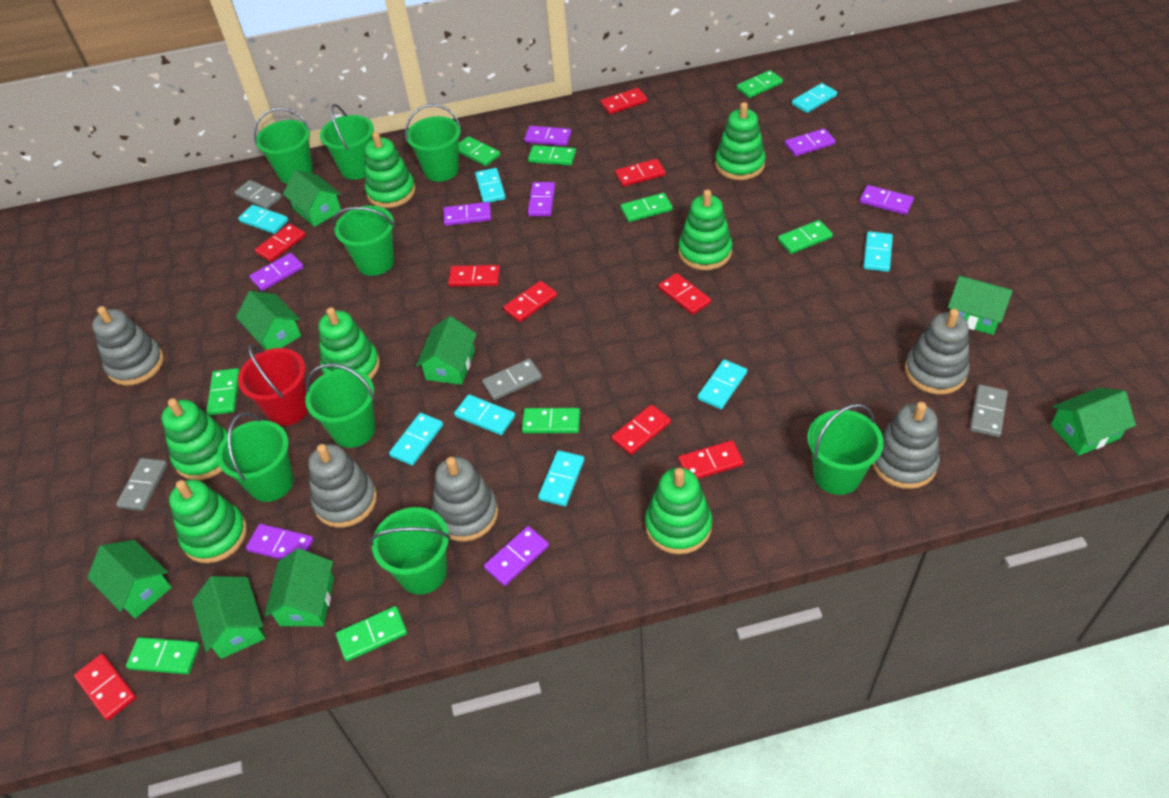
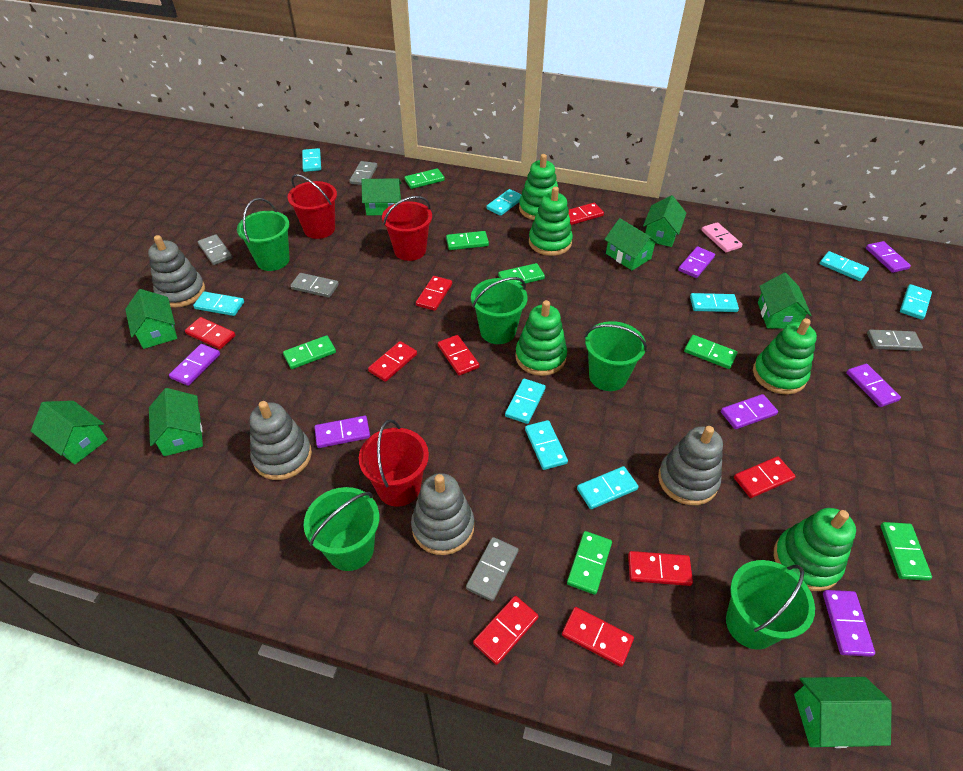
green bucket: [217,412,294,502] [254,107,313,184] [305,364,376,448] [320,104,374,180] [333,206,395,276] [369,507,451,594] [405,104,461,182] [807,404,884,495] = 8 -> [237,198,290,271] [304,487,379,571] [471,277,527,344] [585,321,647,391] [726,560,815,650] = 5
green domino: [126,637,200,674] [207,368,240,415] [336,606,407,661] [459,136,500,166] [522,408,580,433] [528,145,576,166] [620,193,673,222] [737,70,783,98] [778,220,833,254] = 9 -> [283,335,336,369] [405,168,445,189] [446,231,489,250] [498,263,545,285] [567,531,612,595] [684,335,738,369] [881,522,932,581] = 7
green stacking toy: [161,398,228,480] [169,480,247,563] [318,307,380,379] [365,132,415,208] [645,468,712,554] [679,190,732,270] [715,102,766,180] = 7 -> [515,300,567,376] [519,154,558,220] [529,187,573,256] [753,318,817,395] [774,508,856,591] = 5
grey domino: [116,458,168,511] [235,180,282,209] [482,358,542,400] [970,384,1008,437] = 4 -> [198,234,233,265] [290,273,339,298] [349,161,377,185] [466,537,519,602] [867,329,923,351] = 5
grey stacking toy: [92,306,164,386] [308,444,377,528] [432,457,498,541] [872,402,940,489] [905,309,970,394] = 5 -> [148,235,205,308] [250,401,312,480] [411,473,474,555] [658,426,723,505] = 4
pink domino: none = 0 -> [701,222,742,253] = 1
purple domino: [246,524,314,560] [249,253,304,291] [443,202,491,226] [484,526,549,586] [524,126,571,146] [528,182,555,216] [785,128,835,156] [859,185,914,215] = 8 -> [169,344,220,386] [314,416,370,448] [678,247,715,278] [721,394,778,429] [823,590,875,657] [846,364,901,407] [866,241,911,273] = 7
red bucket: [238,344,308,426] = 1 -> [288,174,337,239] [359,420,429,507] [382,196,432,261] = 3
turquoise domino: [238,205,288,234] [389,413,443,466] [454,394,515,435] [475,168,506,202] [538,450,584,506] [697,359,747,409] [792,83,837,113] [863,231,893,272] = 8 -> [193,292,244,316] [302,148,321,172] [486,189,522,216] [505,379,546,424] [525,420,568,470] [577,466,639,509] [690,293,739,312] [820,251,869,281] [900,284,932,320] = 9

